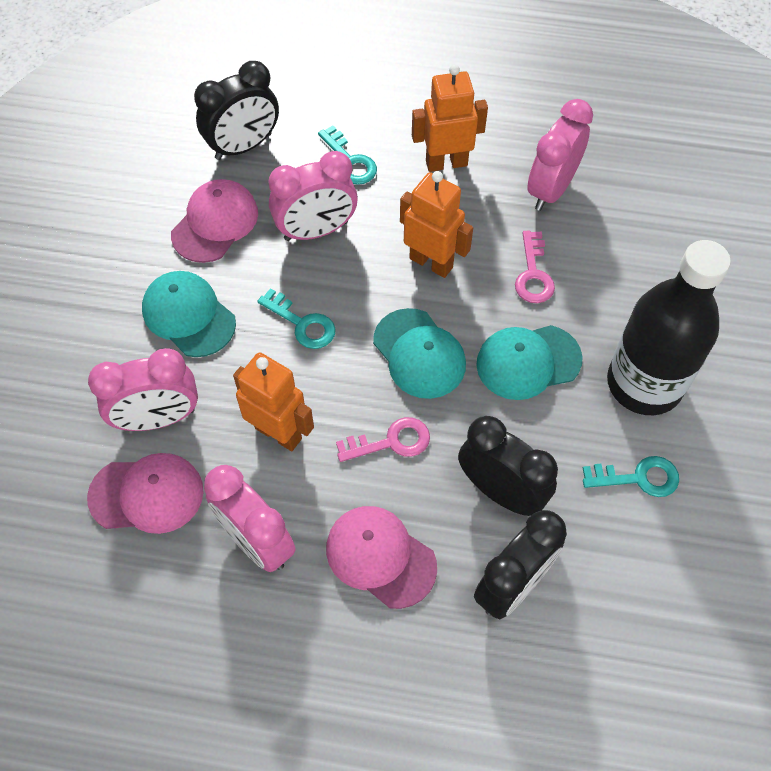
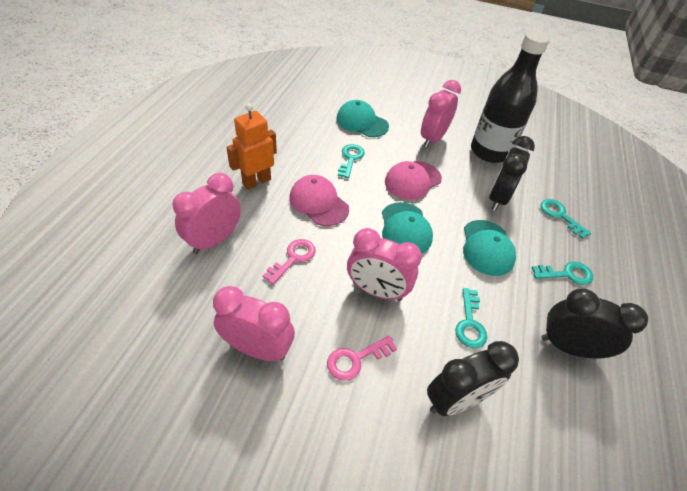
orange robot: [233,352,314,451] [400,171,473,278] [412,64,488,172] = 3 -> [226,103,277,190] = 1
pink cap: [87,453,204,534] [171,179,258,263] [326,506,437,609] = 3 -> [290,175,349,226] [385,161,442,200] = 2
turquoise key: [257,288,336,349] [318,125,377,185] [583,456,679,497] = 3 -> [338,144,365,178] [455,288,487,348] [532,262,593,285] [541,199,591,238] = 4

